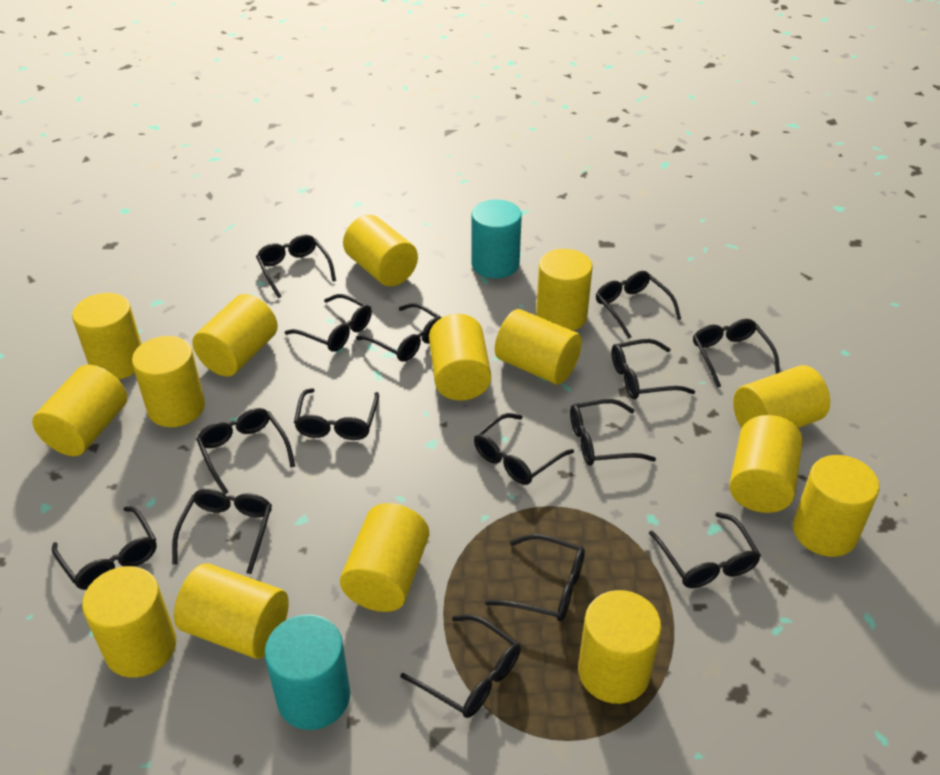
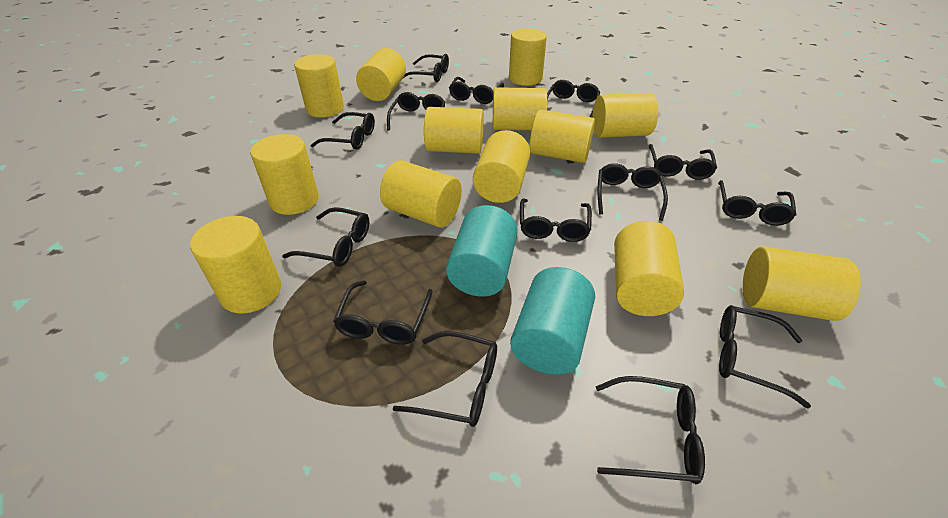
black glasses: [52,507,157,590] [172,489,272,574] [196,408,295,494] [256,235,336,298] [285,294,372,352] [294,388,379,440] [356,303,442,362] [400,615,520,718] [474,413,574,485] [485,534,585,622] [570,399,656,466] [596,271,681,339] [611,339,695,399] [649,512,761,588] [693,319,780,388] = 15 -> [282,207,369,267] [310,112,375,150] [333,281,433,345] [387,92,445,131] [393,331,497,427] [404,54,449,82] [449,77,504,104] [520,199,592,242] [547,80,600,117] [596,376,705,484] [598,163,668,221] [649,144,717,180] [718,180,797,226] [719,305,811,409] = 14
yellow cylinder: [32,364,127,456] [72,293,142,380] [82,566,176,678] [132,336,205,427] [174,563,289,659] [192,294,278,377] [340,503,429,612] [343,215,418,286] [429,314,491,401] [495,309,582,384] [536,249,593,331] [578,590,661,704] [729,415,803,513] [733,365,830,428] [793,455,880,557] = 15 -> [190,216,281,314] [250,134,319,215] [294,54,344,117] [356,48,406,101] [380,160,462,227] [424,107,484,154] [473,130,530,203] [493,87,547,130] [509,28,547,86] [530,110,595,163] [592,93,658,138] [614,221,684,316] [743,246,861,321] = 13

